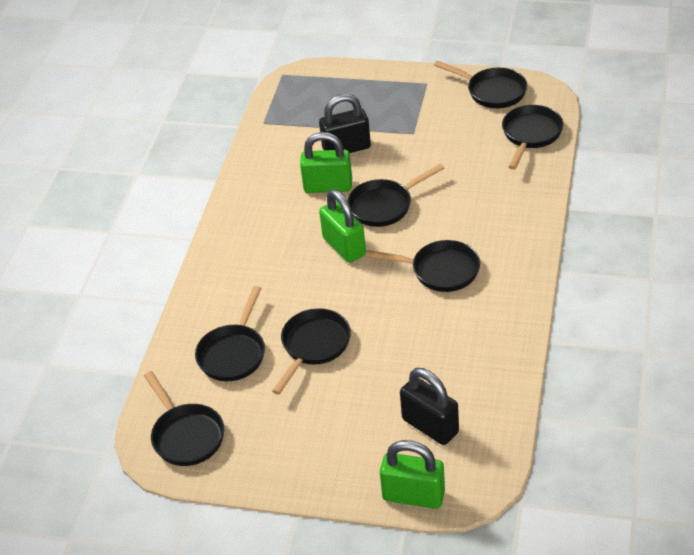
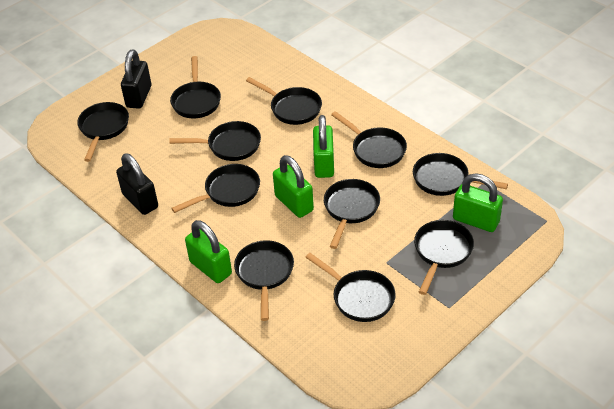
black pan: [144,371,224,466] [195,286,265,381] [272,308,351,395] [347,164,444,227] [365,240,480,292] [434,61,527,108] [502,105,563,170] = 7 -> [77,102,129,162] [169,121,261,161] [170,56,221,118] [171,164,260,213] [234,240,294,321] [246,77,322,125] [305,253,396,322] [324,179,380,249] [331,111,407,168] [413,153,508,196] [414,220,474,295] = 11
green padlock: [300,132,352,193] [319,189,366,263] [380,440,445,509] = 3 -> [185,220,232,283] [273,155,314,218] [313,115,334,178] [453,173,503,232] = 4

